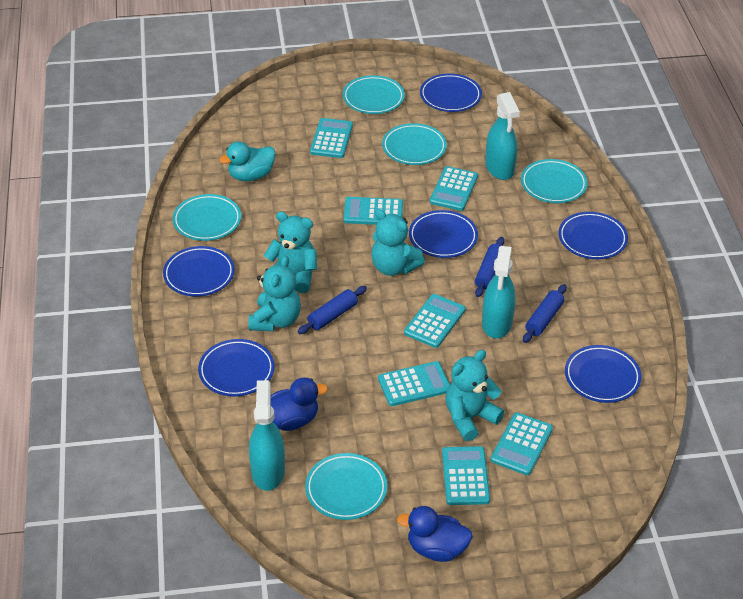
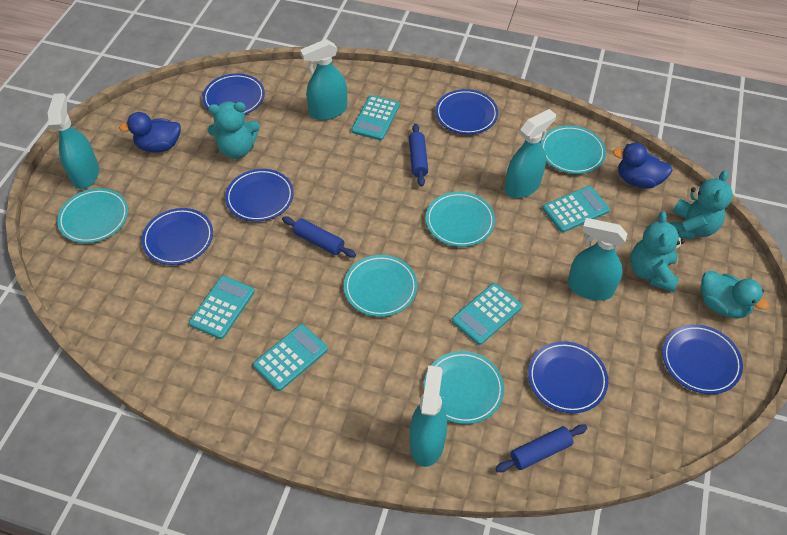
turquoise calculator: [310,118,353,158] [344,197,403,225] [378,361,450,406] [404,294,466,348] [430,166,478,211] [442,446,490,505] [491,412,553,475] = 7 -> [189,276,255,339] [253,324,328,391] [351,95,400,140] [452,283,522,345] [543,186,610,232] = 5
turquoise spray bottle: [249,380,285,491] [482,246,516,338] [485,92,520,180] = 3 -> [48,93,99,189] [300,39,347,120] [410,365,447,467] [505,109,556,198] [568,218,627,301] = 5
turquoise teddy bear: [248,256,301,331] [264,211,317,293] [371,209,425,276] [445,350,504,441] = 4 -> [208,102,260,159] [630,211,685,292] [670,170,733,240] = 3

